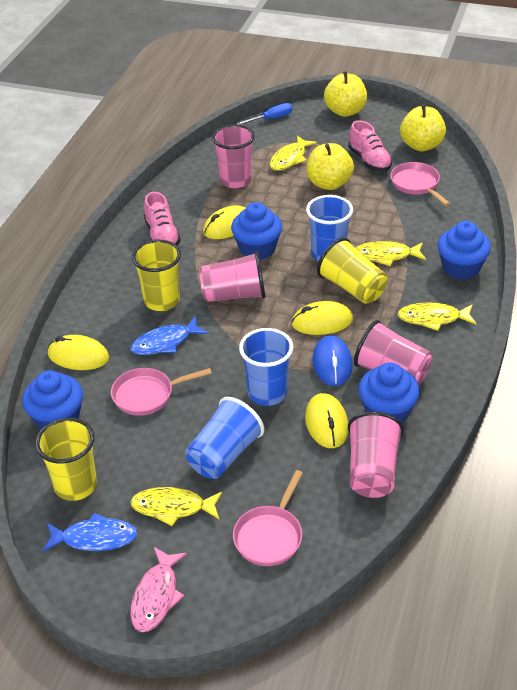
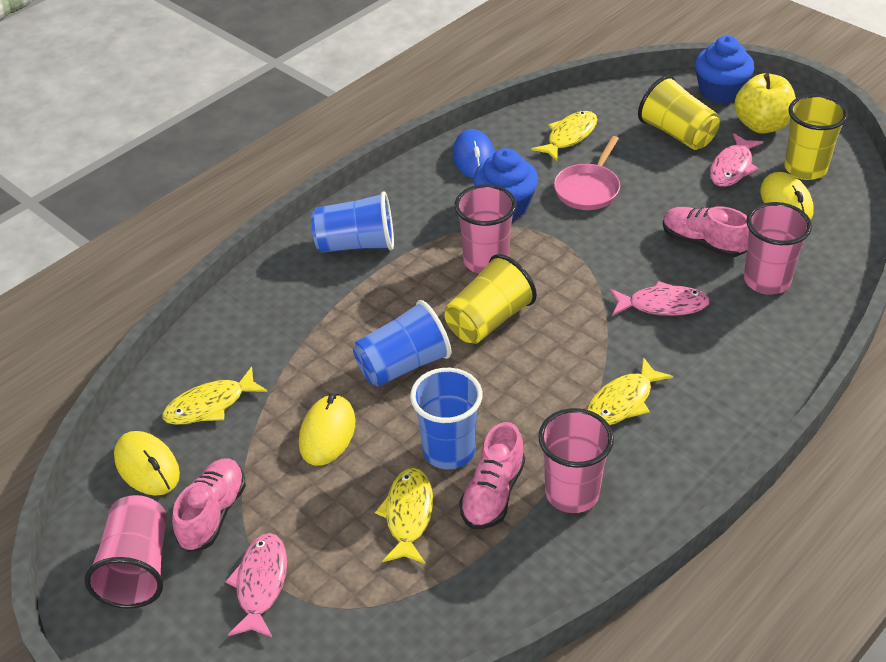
blue cupcake: [22,370,83,430] [231,202,282,260] [358,363,420,424] [437,221,491,280] = 4 -> [473,148,538,220] [695,36,754,104] = 2
blue fish: [43,513,138,552] [130,316,208,355] = 2 -> none = 0
blue screwdriver: [236,103,292,125] = 1 -> none = 0
pink fish: [130,547,187,632] = 1 -> [225,533,287,638] [610,281,710,316] [710,133,763,187] = 3
pink pan: [111,368,212,416] [233,470,303,566] [390,162,450,206] = 3 -> [554,136,620,210] = 1
pink shoe: [144,192,181,246] [348,120,392,172] = 2 -> [172,459,246,552] [459,422,525,529] [663,206,749,257] = 3
yellow apple: [307,143,354,190] [324,71,367,117] [400,104,446,151] = 3 -> [734,73,796,134] = 1
yellow mouse: [48,335,109,370] [203,205,246,239] [291,301,353,335] [305,393,349,448] = 4 -> [114,431,180,496] [299,393,356,465] [760,172,814,220] = 3

